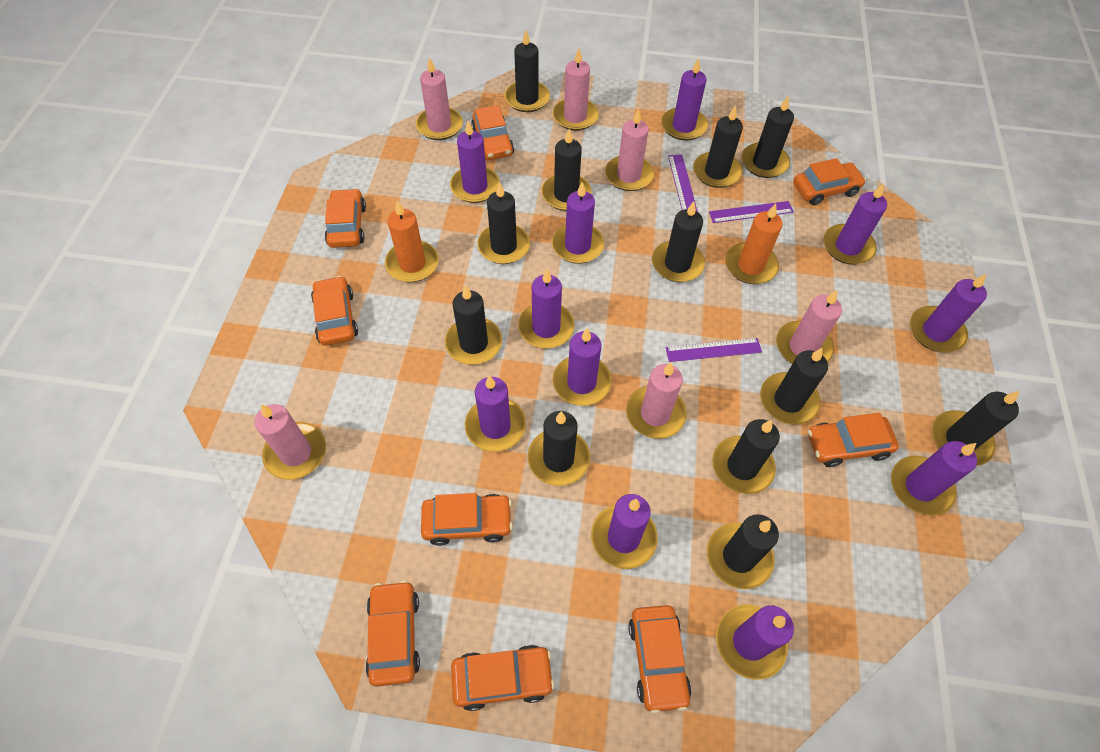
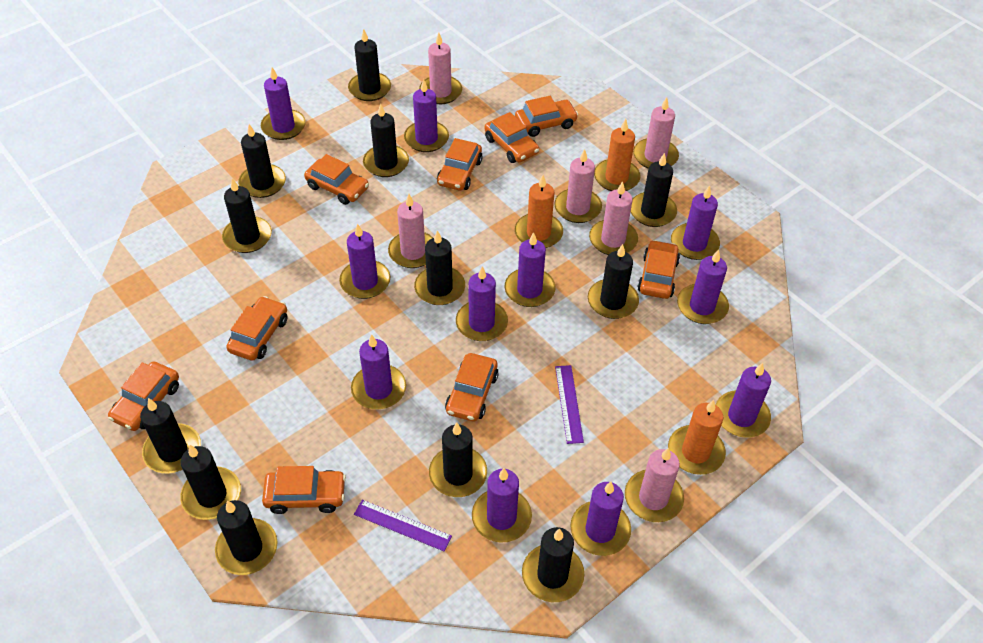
orange candle: [385,201,439,282] [725,203,783,284] = 2 -> [515,175,563,248] [594,119,640,191] [668,400,726,475] = 3
purple ruler: [666,338,762,362] [668,154,698,212] [709,201,794,223] = 3 -> [354,500,452,551] [555,365,584,444] = 2

